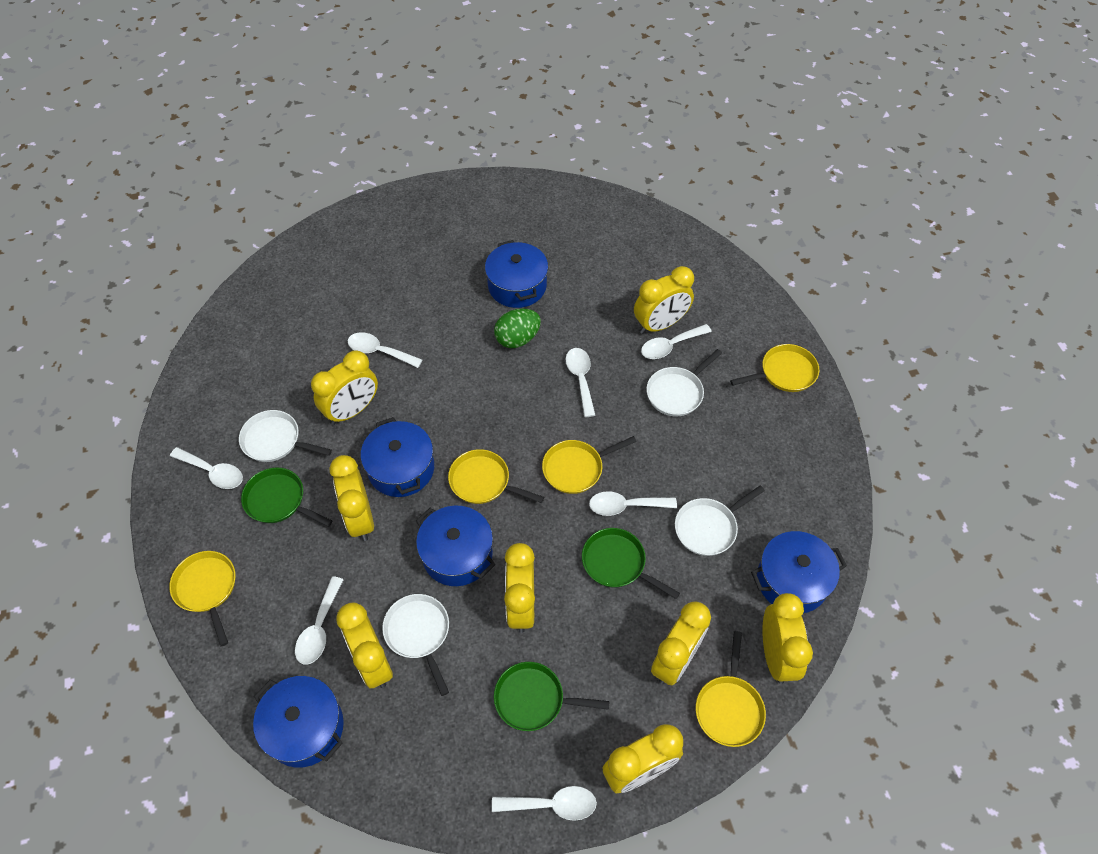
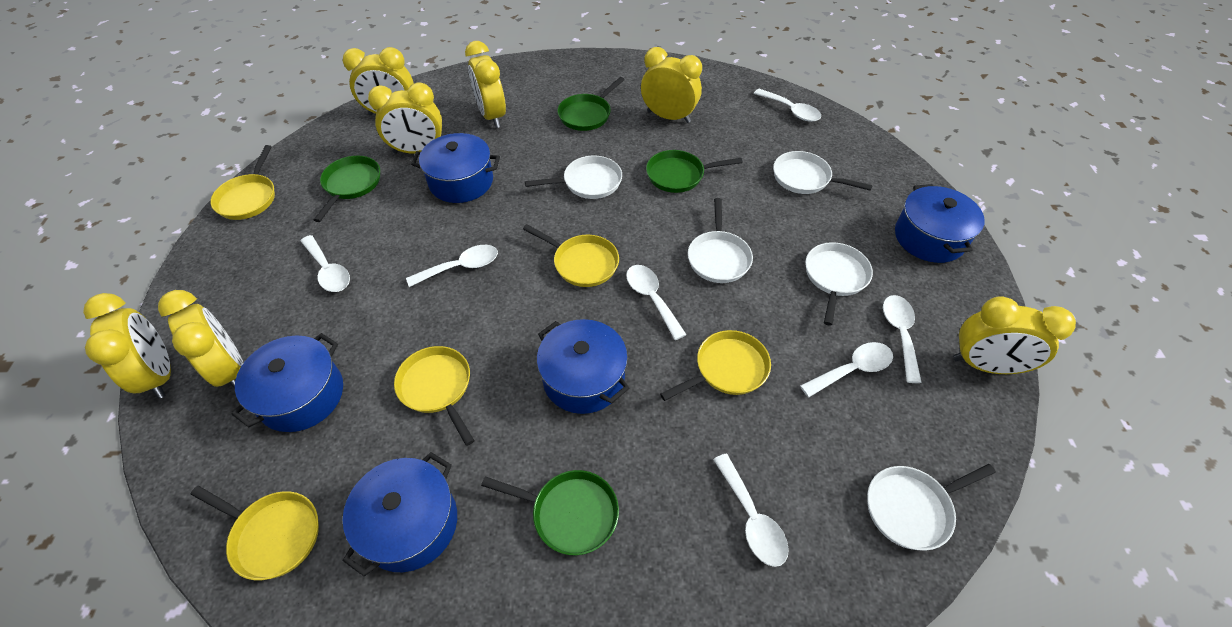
green egg: [494,309,541,348] = 1 -> none = 0
green pan: [241,468,333,527] [494,662,609,731] [582,528,680,599] = 3 -> [314,156,380,222] [481,470,619,555] [557,77,625,131] [646,150,742,193] = 4
white pan: [239,410,332,462] [382,594,449,696] [646,349,722,416] [675,485,765,556] = 4 -> [525,156,622,199] [688,198,753,283] [773,151,873,194] [805,242,873,326] [867,464,996,551] = 5
yellow clock: [311,350,378,425] [329,455,374,541] [336,602,393,688] [504,543,535,633] [602,724,683,793] [634,266,694,334] [651,601,711,686] [762,593,813,684] = 8 -> [83,293,171,399] [158,290,243,389] [343,47,414,115] [368,82,442,154] [465,41,506,128] [641,47,702,123] [953,297,1076,374] = 7

